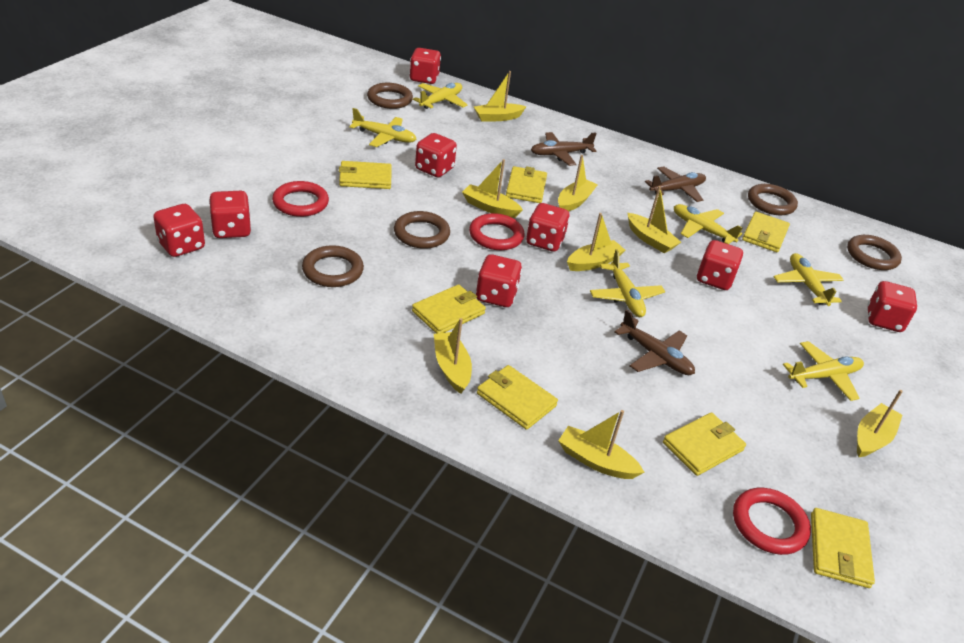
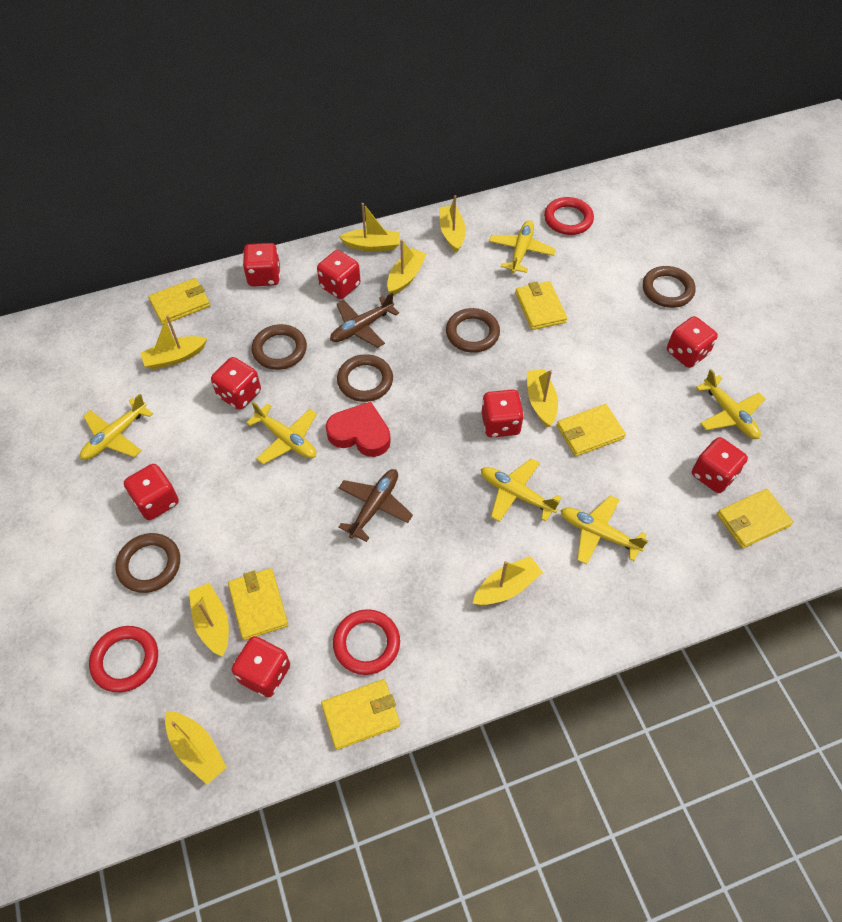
brown plane: [531,132,597,166] [614,309,695,375] [645,166,706,202] = 3 -> [330,292,399,348] [338,469,413,542] = 2
red heart: none = 0 -> [326,402,391,457] = 1
yellow wallet: [339,161,392,189] [412,285,486,334] [477,365,558,430] [506,166,547,203] [663,412,746,476] [742,212,790,252] [811,508,875,588] = 7 -> [148,278,210,325] [228,568,288,640] [321,679,400,750] [515,281,567,330] [557,404,626,456] [717,489,793,548] = 6

